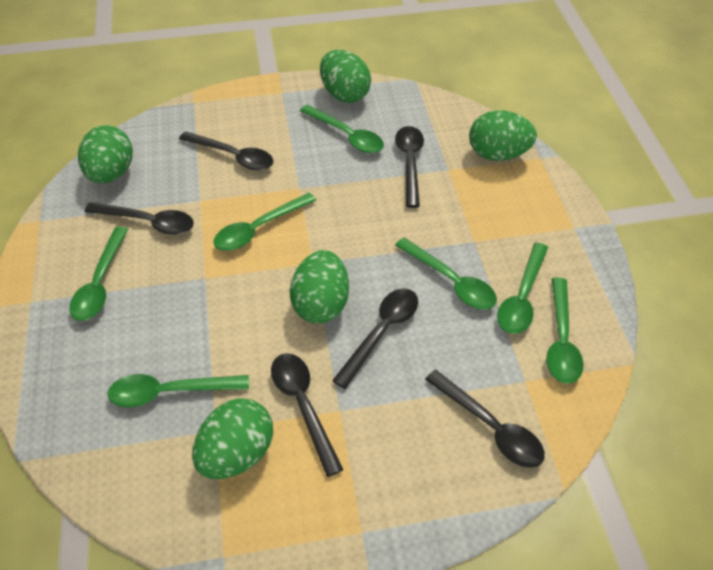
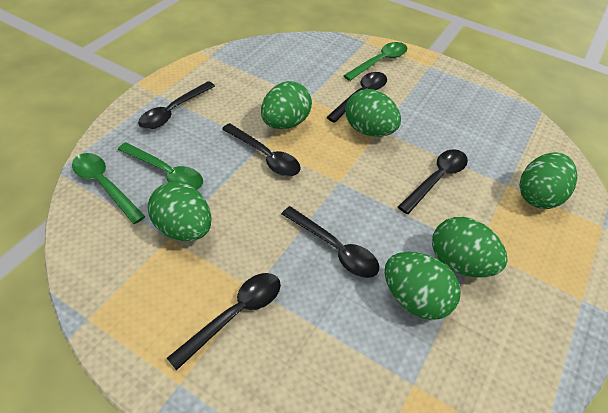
green egg: [78,125,133,184] [192,398,273,479] [290,250,349,323] [320,50,371,103] [469,111,537,161] = 5 -> [148,182,212,241] [261,81,312,129] [345,89,401,137] [385,252,461,320] [432,217,508,278] [519,152,577,209] = 6
green spoon: [69,227,128,321] [107,374,249,407] [213,193,316,251] [300,105,384,153] [395,238,497,310] [497,242,548,334] [546,278,584,384] = 7 -> [72,153,146,224] [118,142,203,190] [343,42,407,81] = 3

